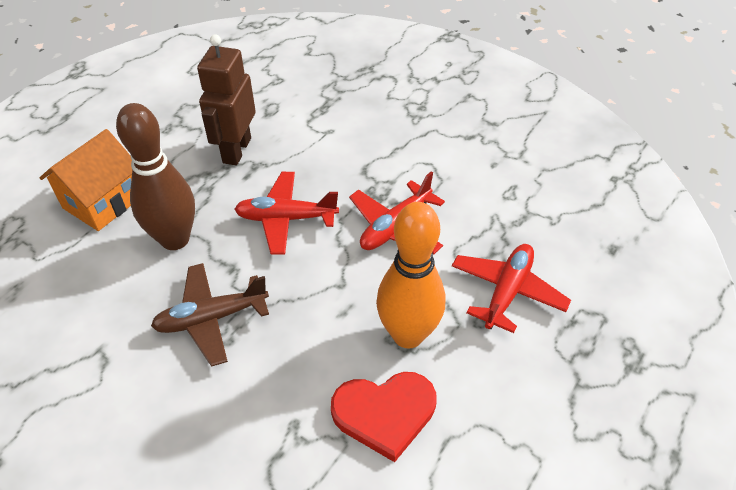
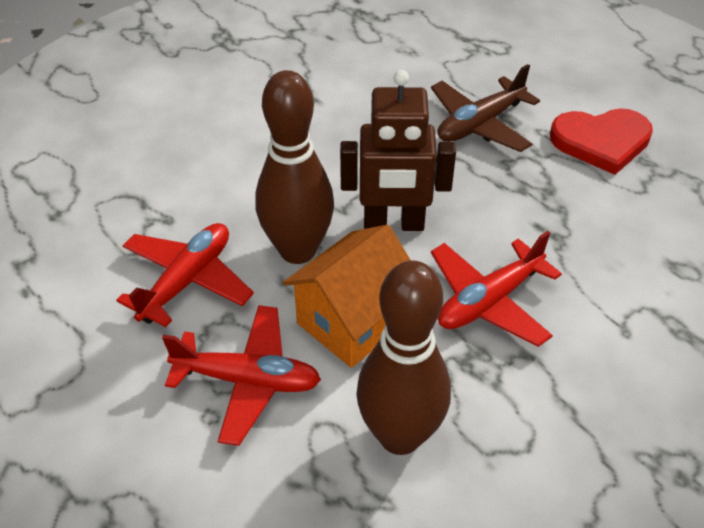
brown bowling pin: [116,103,195,250] = 1 -> [255,70,334,264] [356,260,451,455] = 2
orange bowling pin: [376,202,445,348] = 1 -> none = 0

